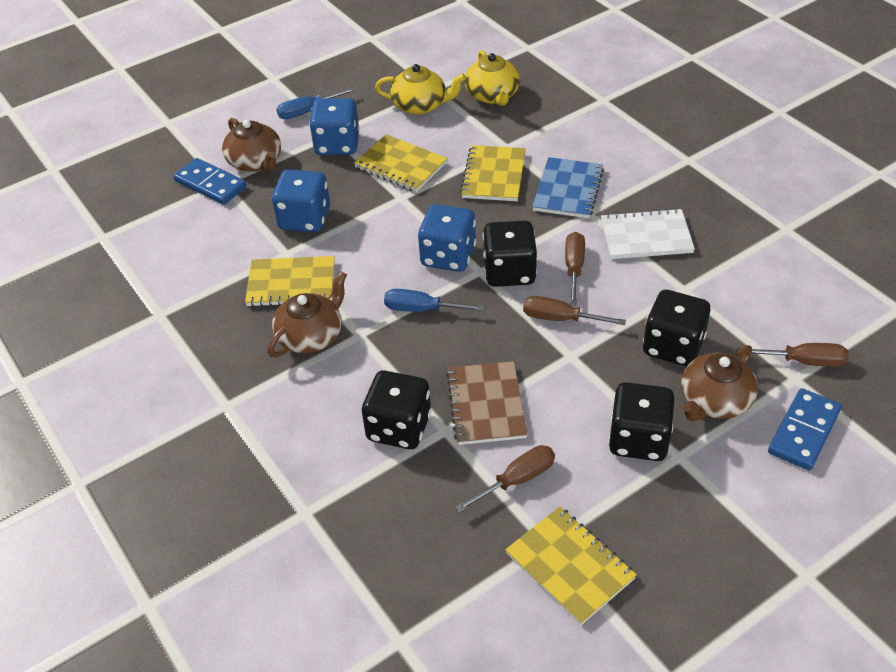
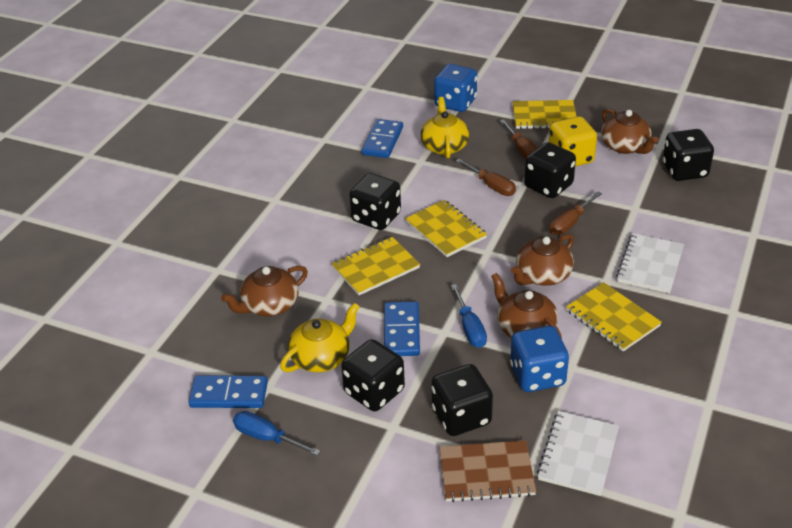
black dice: [362,371,431,449] [483,220,537,287] [608,382,675,461] [643,290,710,366] = 4 -> [341,339,405,411] [349,173,401,230] [431,364,493,436] [524,142,576,198] [663,129,714,181] = 5
blue dice: [272,170,330,232] [309,98,360,155] [418,204,476,272] = 3 -> [434,64,477,112] [510,326,569,392] = 2
blue domino: [174,158,247,205] [768,388,842,470] = 2 -> [189,375,268,408] [362,119,403,158] [384,301,420,356] = 3
blue notebook: [532,157,604,218] = 1 -> none = 0
brown screwdriver: [455,445,555,513] [523,296,626,325] [565,232,585,305] [737,343,849,367] = 4 -> [456,159,516,196] [500,120,537,159] [550,192,602,235] = 3
brown teapot: [222,118,281,172] [267,271,347,357] [681,345,758,421] = 3 -> [221,266,308,316] [491,273,562,339] [511,234,574,286] [601,108,658,154] = 4
white notebook: [601,208,695,259] = 1 -> [537,411,619,496] [616,233,684,293] = 2
yellow dice: none = 0 -> [549,116,597,167] = 1

